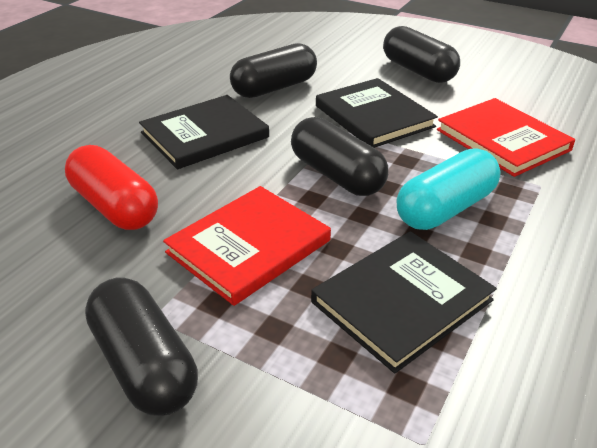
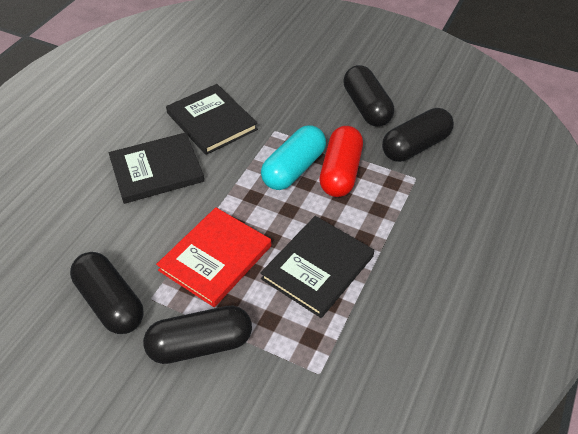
red book: [163,186,331,306] [437,98,575,177] = 2 -> [156,207,271,307] = 1

